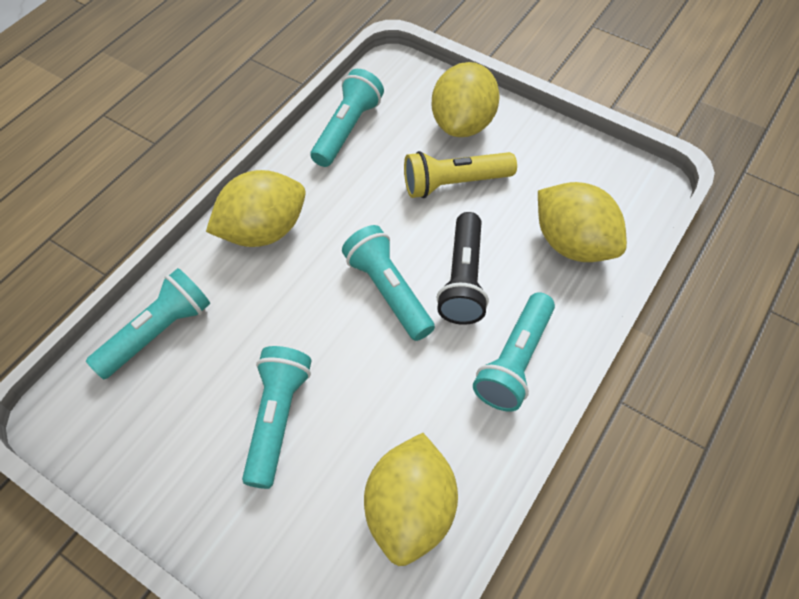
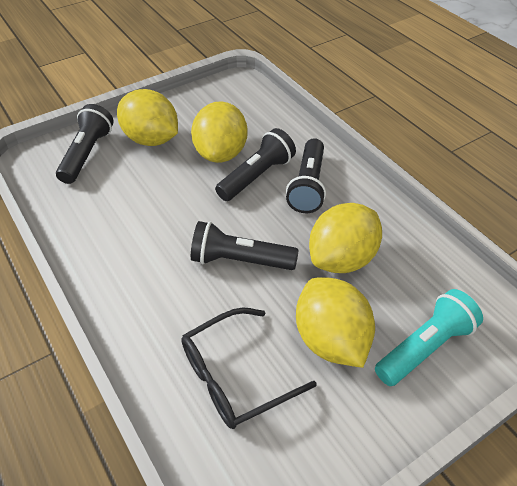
black flashlight: [437,212,489,325] = 1 -> [56,104,114,184] [191,221,299,270] [215,128,296,201] [286,138,326,213] = 4
black glasses: none = 0 -> [181,308,317,429] = 1
turquoise flashlight: [86,268,210,379] [242,346,311,489] [310,69,384,167] [342,225,435,341] [473,292,555,412] = 5 -> [375,289,483,386] = 1
yellow flashlight: [404,151,517,198] = 1 -> none = 0

